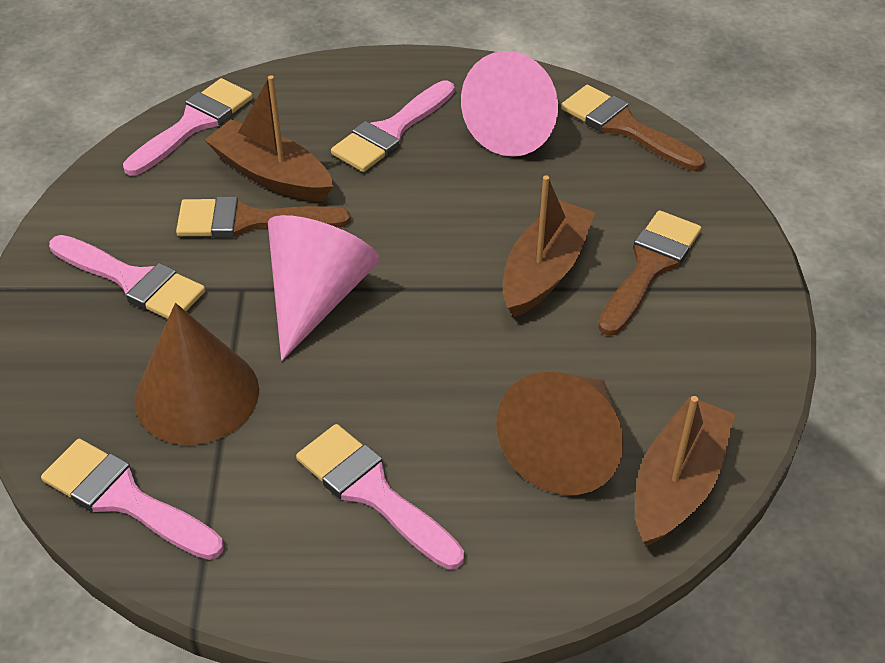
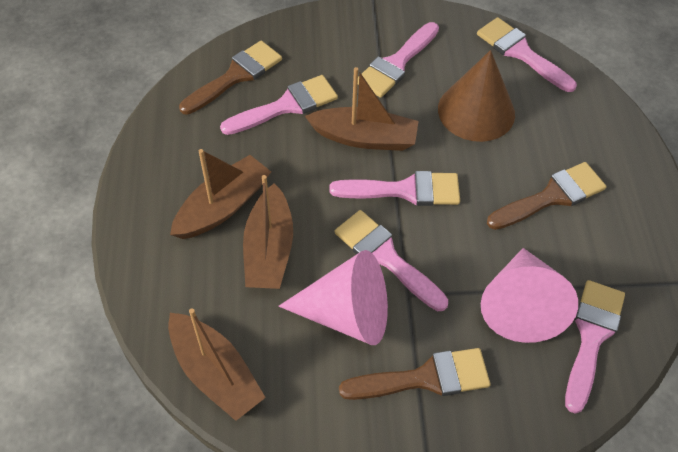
brown boat: [205,75,334,201] [503,175,595,317] [635,396,735,546] = 3 -> [168,308,266,421] [170,149,271,239] [243,175,293,289] [305,67,419,151] = 4
brown cone: [134,303,259,445] [496,372,624,495] = 2 -> [438,50,515,142] = 1
pink brush: [41,439,224,560] [49,235,205,319] [123,78,253,176] [296,424,464,570] [331,80,454,172] = 5 -> [220,75,338,135] [329,171,460,206] [335,210,448,311] [358,22,439,98] [477,17,577,92] [565,280,625,414] = 6

